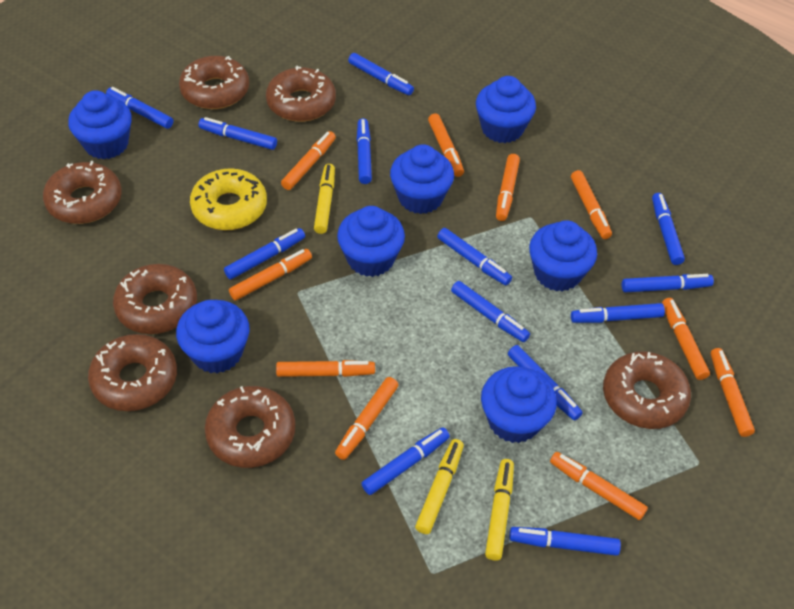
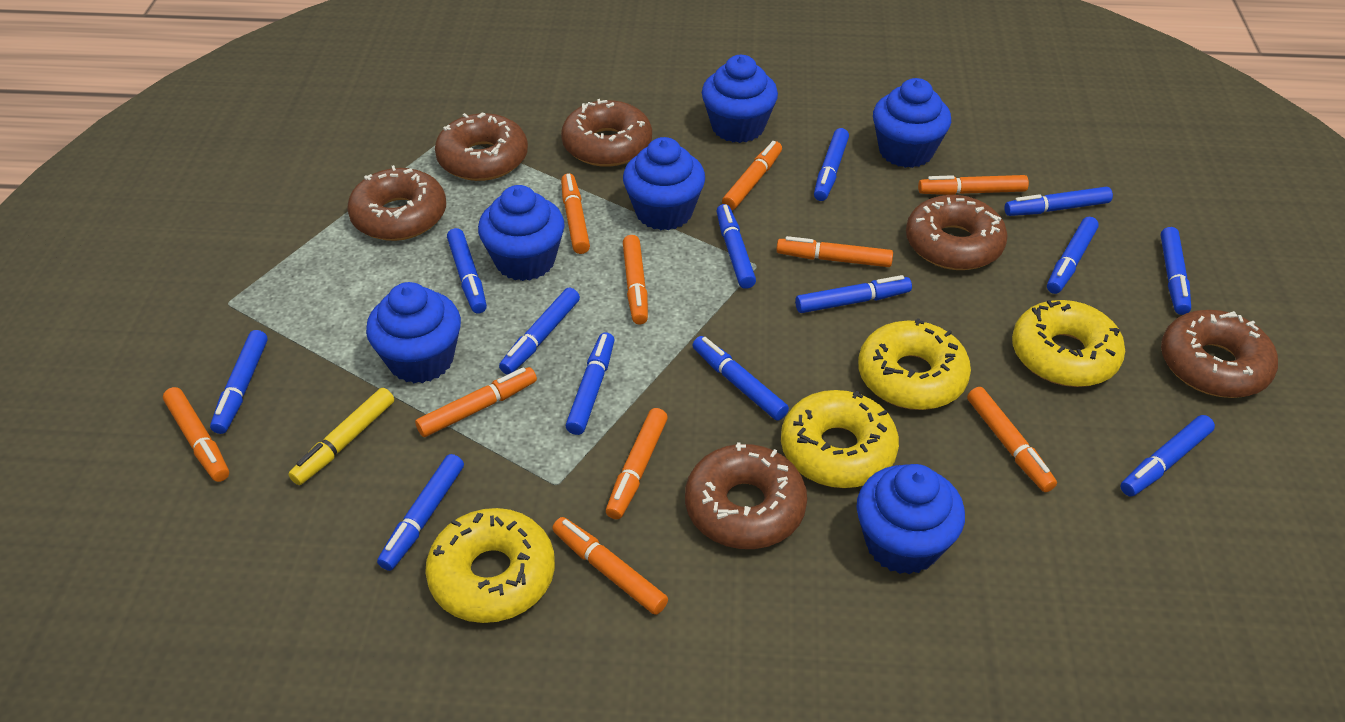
blue cupcake: [68,90,132,159] [176,300,250,373] [337,206,405,277] [390,144,454,214] [476,76,536,143] [481,366,557,443] [529,220,597,292] = 7 -> [366,282,461,383] [478,185,565,281] [623,137,705,230] [702,55,778,143] [856,464,965,575] [873,78,951,168] = 6
brown donut: [43,161,122,224] [88,334,177,411] [113,264,197,334] [179,56,249,109] [205,386,295,468] [266,66,336,122] [603,351,691,429] = 7 -> [347,165,446,241] [435,113,528,181] [561,99,652,167] [685,443,807,549] [906,195,1008,270] [1161,310,1278,398] = 6
yellow donut: [190,168,267,230] = 1 -> [425,508,555,623] [781,390,899,488] [858,318,971,410] [1012,300,1125,387] = 4
yellow marker: [314,164,335,234] [415,439,464,534] [485,459,514,561] = 3 -> [288,388,394,485] = 1

